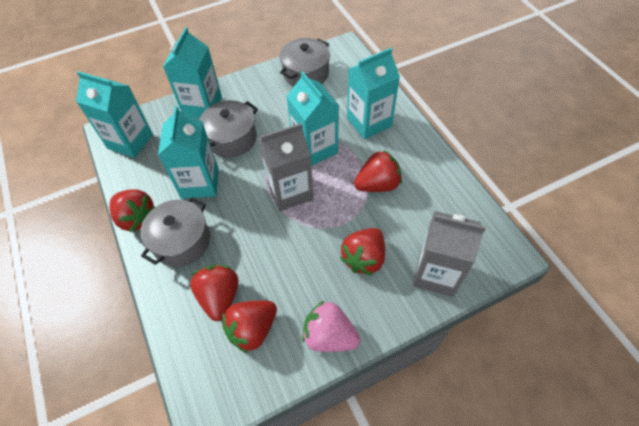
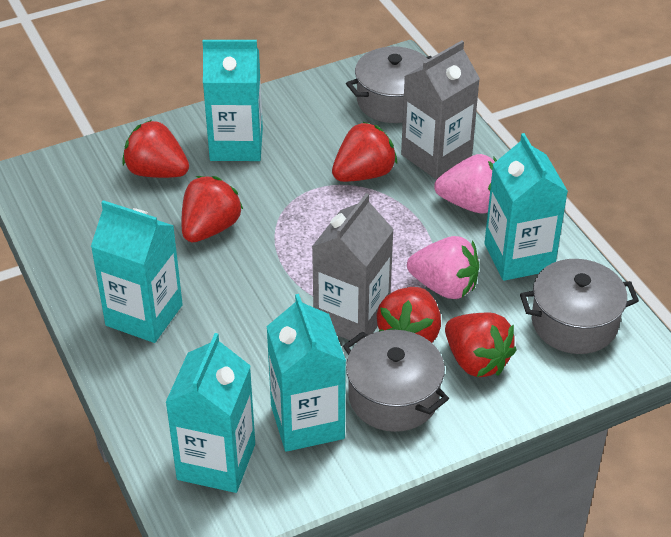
pink strawberry: [302,301,360,352] = 1 -> [407,236,480,299] [434,154,497,214] = 2

